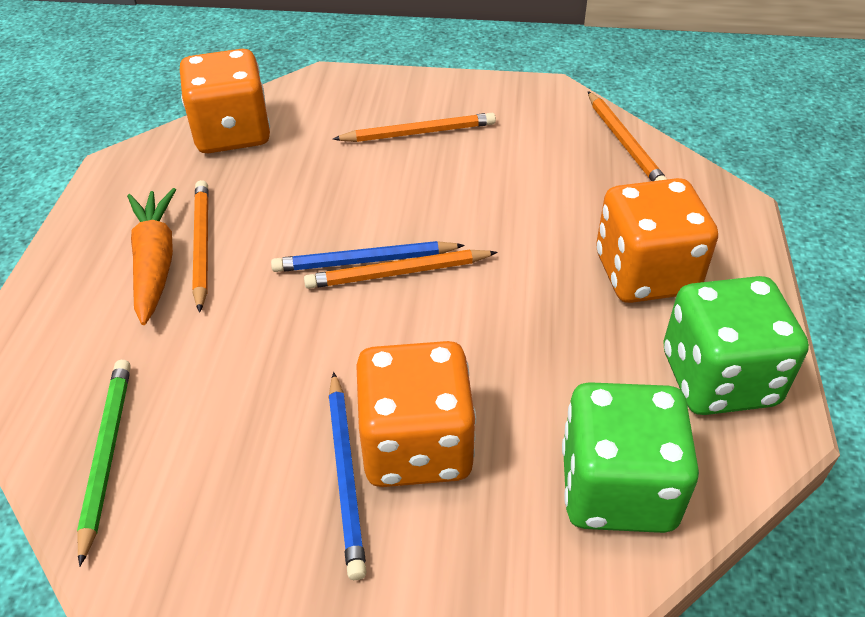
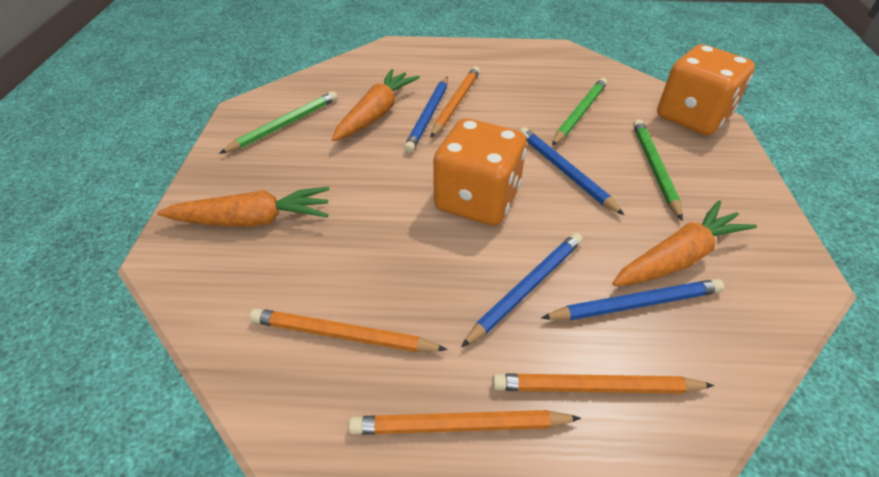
blue pencil: [271,241,465,272] [329,372,366,580] = 2 -> [404,76,448,153] [461,233,583,347] [519,127,624,215] [541,279,724,321] = 4
green dice: [562,382,699,533] [663,276,809,415] = 2 -> none = 0
green pencil: [77,360,131,567] = 1 -> [219,91,337,154] [552,78,607,146] [633,119,683,221] = 3
orange carrot: [127,188,176,325] = 1 -> [157,187,329,227] [332,69,420,141] [612,200,757,286] = 3
orange dice: [180,49,270,153] [356,341,476,487] [596,178,718,303] = 3 -> [433,118,527,226] [657,44,755,135] = 2

